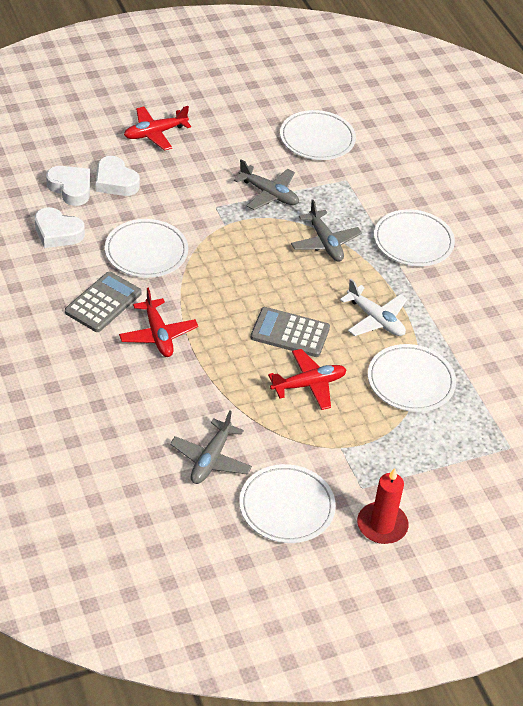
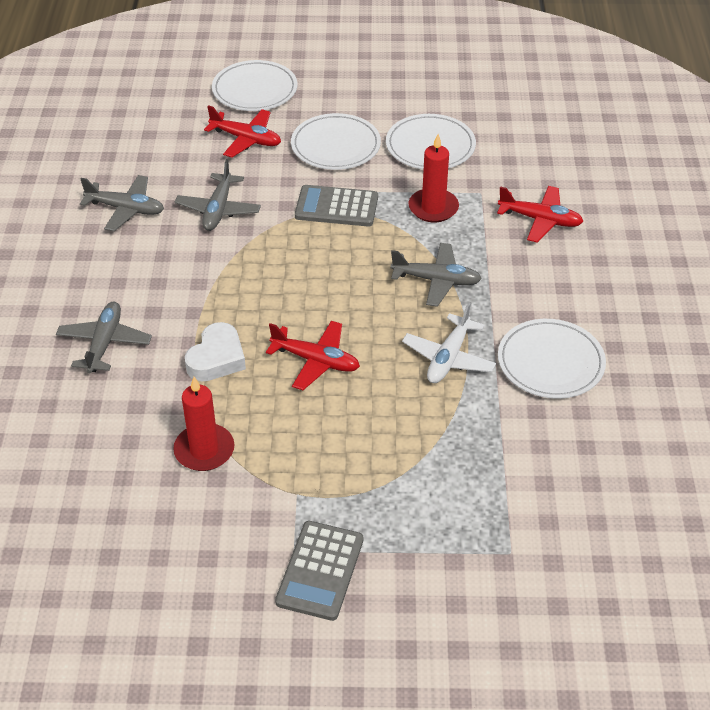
grey plane: [170,411,252,484] [234,159,299,210] [291,199,362,262] = 3 -> [56,302,152,373] [80,175,164,231] [175,159,261,231] [391,243,482,307] = 4
red candle: [357,468,409,544] = 1 -> [173,377,234,471] [409,134,459,222] = 2
white heart: [35,207,85,248] [46,166,90,206] [96,156,140,196] = 3 -> [185,322,246,381] = 1
white plate: [105,219,188,278] [239,464,336,543] [280,110,356,160] [368,344,456,412] [374,209,455,266] = 5 -> [212,60,298,111] [291,113,381,170] [386,114,476,170] [498,319,606,399] = 4

